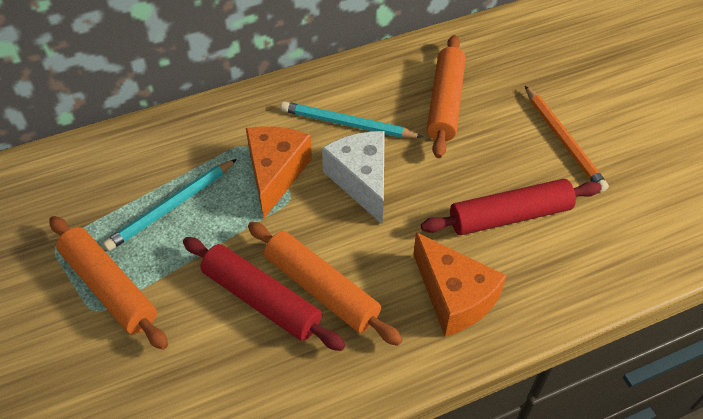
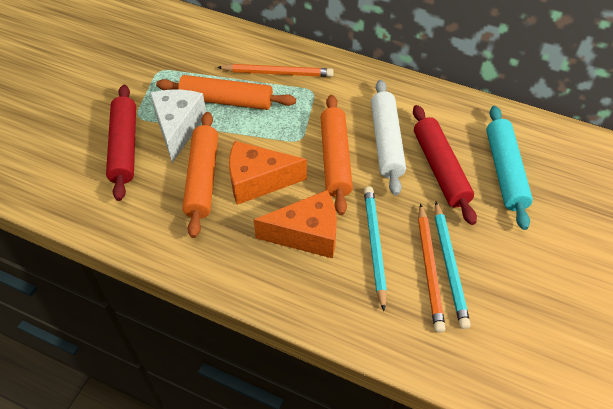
orange pencil: [525,86,609,192] = 1 -> [217,64,334,77] [418,204,445,333] = 2
turquoise rolling pin: none = 0 -> [486,106,533,230] = 1
white rolling pin: none = 0 -> [371,80,406,196] = 1

